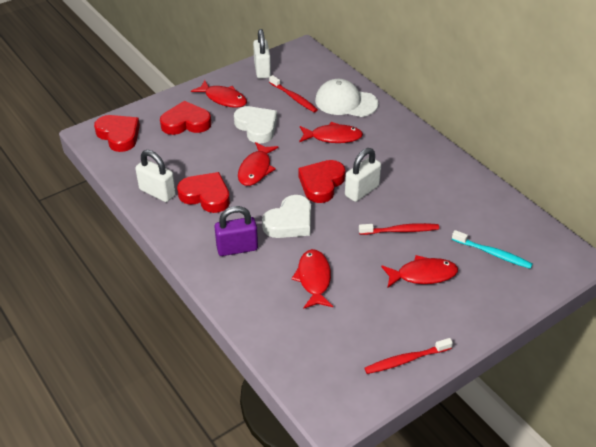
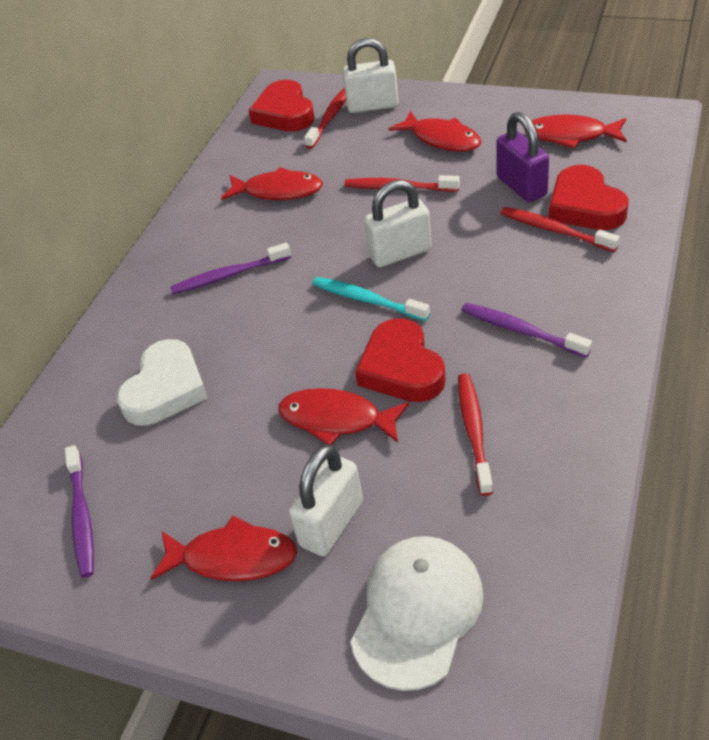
purple toothbrush: none = 0 -> [65,445,94,578] [170,243,291,294] [461,303,592,358] = 3
red heart: [94,115,140,152] [160,101,212,135] [177,172,230,213] [298,160,345,203] = 4 -> [249,80,315,132] [355,318,446,402] [549,165,628,230] = 3
red toothbrush: [269,75,318,112] [359,223,439,235] [365,338,453,374] = 3 -> [304,87,346,149] [344,175,460,192] [458,373,493,496] [501,207,620,252] = 4
white heart: [234,106,277,143] [262,195,311,238] = 2 -> [117,339,208,426] = 1

